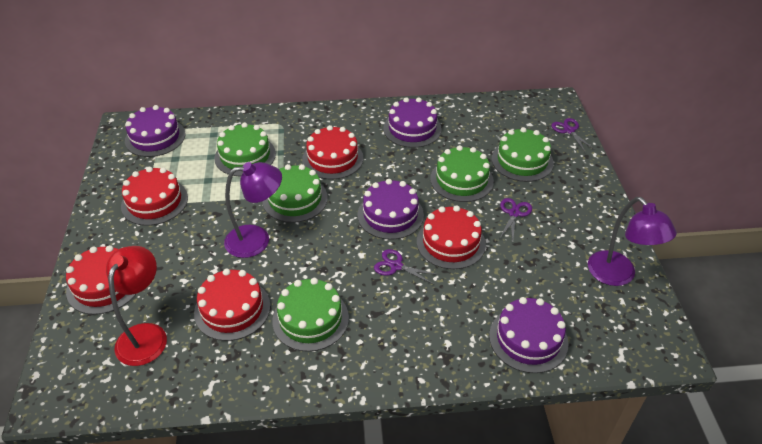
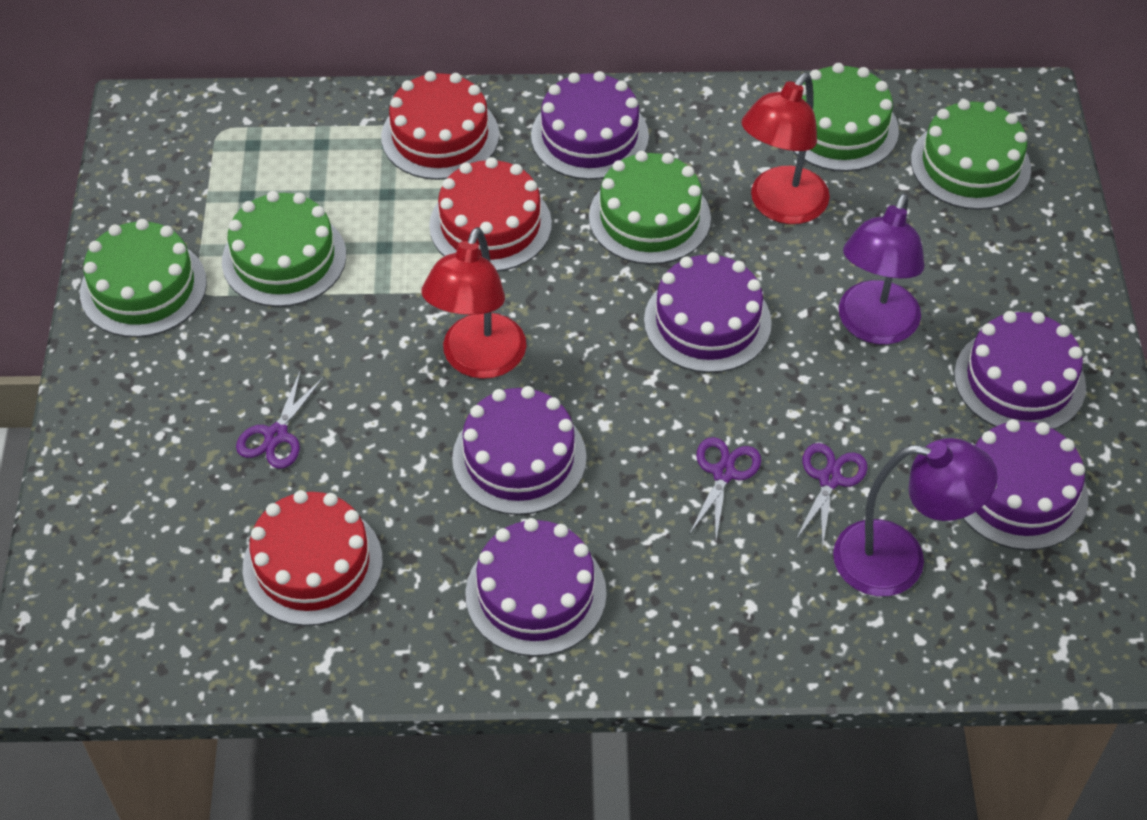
purple cake: [125,105,185,157] [357,179,424,240] [383,97,442,148] [489,297,569,373] = 4 -> [452,386,587,515] [465,518,607,656] [531,71,649,180] [644,252,772,373] [954,311,1086,430] [963,419,1088,550] = 6
red cake: [66,245,136,315] [121,167,188,226] [194,269,270,341] [302,125,363,179] [417,205,486,269] = 5 -> [243,490,383,626] [381,71,499,180] [429,157,552,271] = 3
red lamp: [106,246,167,366] = 1 -> [422,227,526,379] [741,73,830,224] = 2

